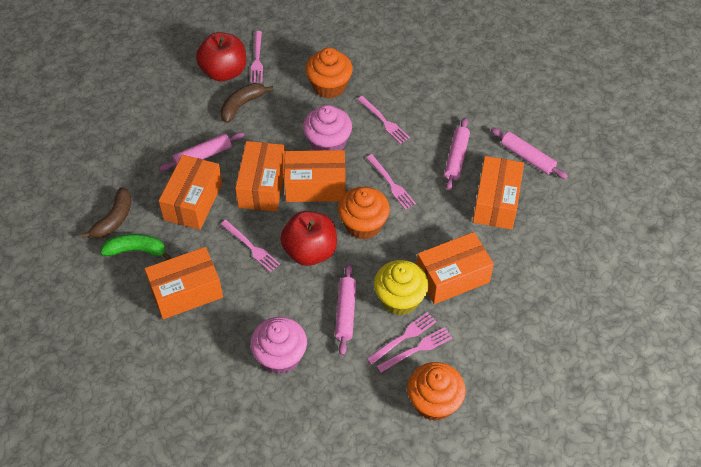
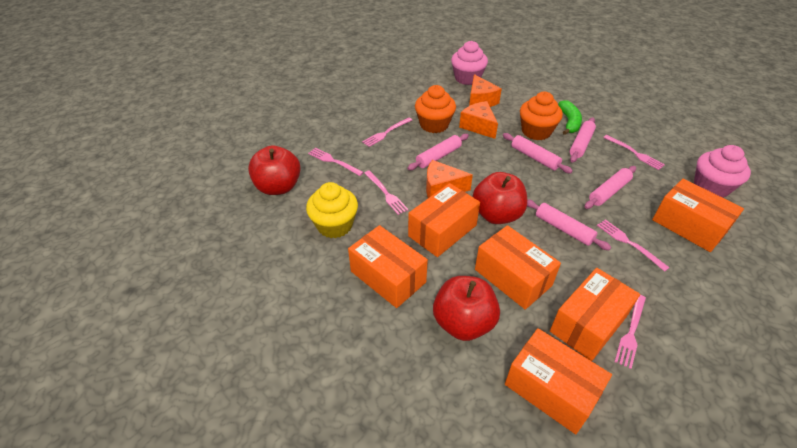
brown banana: [81,187,131,239] [220,83,273,123] = 2 -> none = 0
orange cheese: none = 0 -> [426,160,473,198] [459,101,498,139] [469,74,502,107] = 3
orange cupcake: [305,47,353,99] [338,187,390,240] [407,362,466,421] = 3 -> [415,85,456,133] [520,91,563,140] = 2
pink rolling pin: [159,132,245,171] [335,264,356,355] [444,118,470,191] [491,128,568,179] = 4 -> [407,134,469,170] [503,133,573,173] [527,199,611,250] [570,117,596,163] [585,166,636,209] = 5
red apple: [196,32,246,81] [280,211,337,266] = 2 -> [248,146,301,195] [433,276,500,341] [473,172,527,224] = 3

